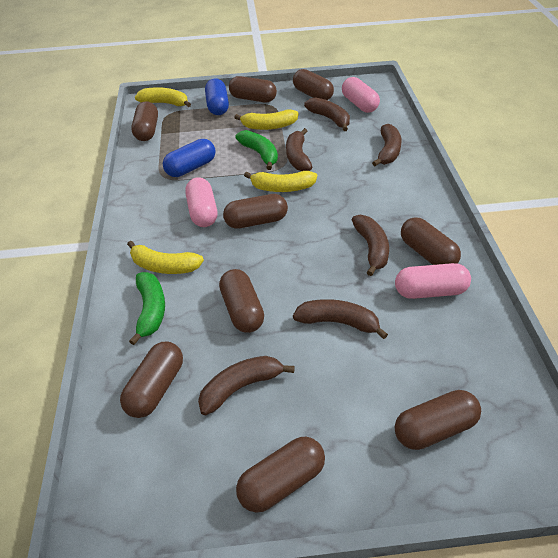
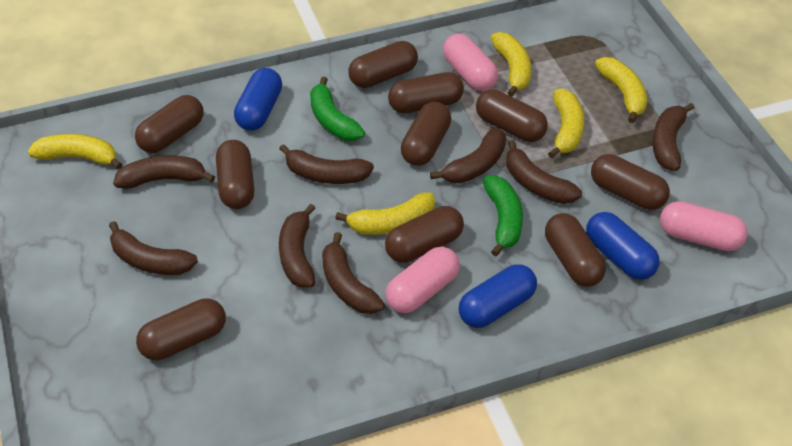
blue capsule: [163,139,216,177] [205,79,229,115] = 2 -> [234,68,282,131] [459,264,537,328] [586,212,660,280] = 3
brown banana: [198,356,295,415] [286,128,312,171] [293,299,388,339] [304,97,350,131] [352,215,389,276] [372,124,402,166] = 6 -> [109,221,198,275] [113,156,215,189] [279,144,374,184] [279,204,316,288] [322,232,385,314] [430,127,506,183] [506,140,582,204] [652,103,694,171] = 8
brown capsule: [120,341,183,418] [131,101,158,141] [219,269,264,333] [223,194,288,229] [229,76,277,102] [236,437,325,513] [293,69,334,100] [395,390,481,450] [401,217,461,265] = 9 -> [135,95,204,153] [136,298,226,360] [216,140,255,209] [348,41,418,88] [385,206,464,263] [388,72,464,113] [401,102,451,166] [476,89,548,142] [545,213,606,287] [591,154,670,210] = 10
yellow banana: [127,241,204,274] [135,87,191,107] [234,109,299,130] [244,171,317,192] = 4 -> [28,134,123,170] [335,192,435,235] [490,32,531,97] [548,89,584,158] [595,57,647,123] = 5

